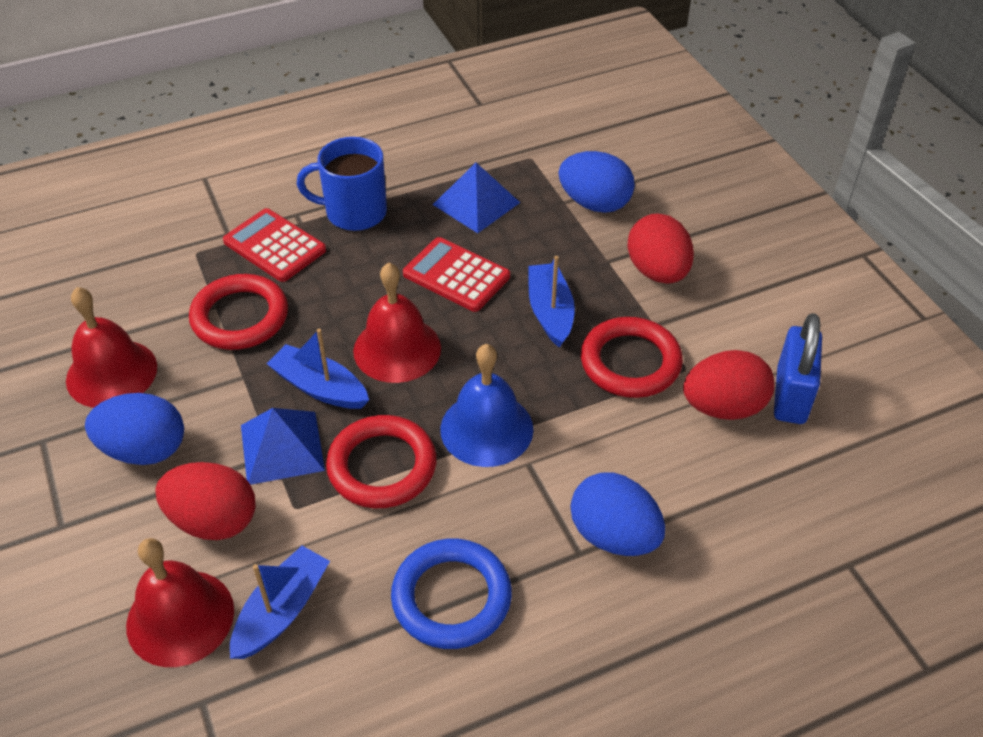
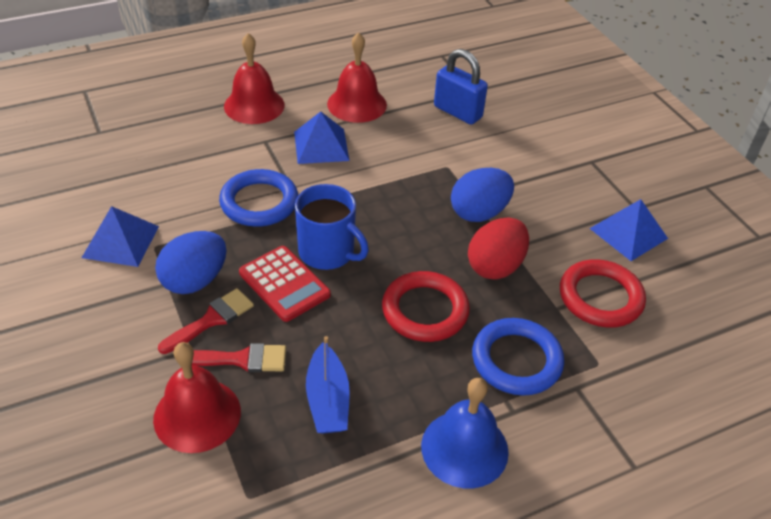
blue boat: [230,546,330,659] [267,329,369,409] [528,256,575,348] = 3 -> [306,336,350,434] = 1
blue egg: [85,393,184,465] [558,151,635,213] [570,473,665,556] = 3 -> [155,231,226,294] [451,168,514,222] = 2
blue pyramid: [241,408,325,485] [433,163,520,233] = 2 -> [82,206,159,267] [294,112,349,164] [589,199,668,261] = 3
blue ring: [391,539,512,649] = 1 -> [219,169,298,227] [472,318,564,395] = 2
red brush: none = 0 -> [158,288,254,354] [192,343,286,372] = 2
red calculator: [223,208,326,282] [403,237,510,312] = 2 -> [239,246,331,322] = 1
red egg: [155,462,256,540] [627,213,694,284] [683,350,774,420] = 3 -> [468,217,529,280] = 1
red ring: [189,274,288,350] [326,415,437,508] [581,317,683,398] = 3 -> [382,271,470,342] [560,259,646,328] = 2

